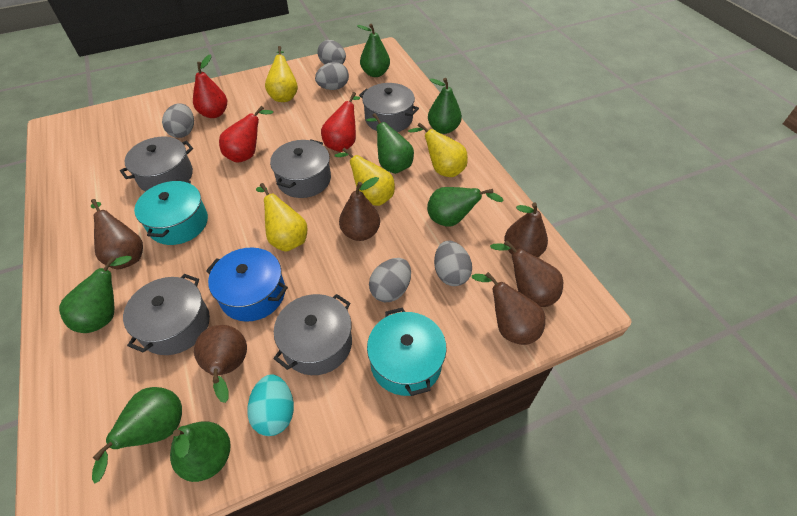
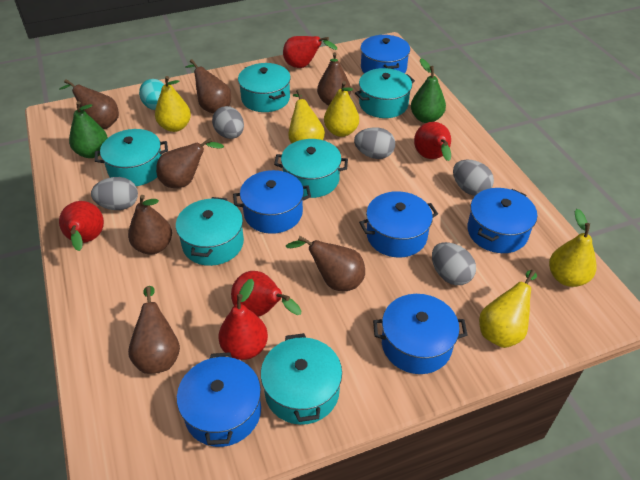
blue pot: [206,247,288,322] = 1 -> [177,352,261,447] [233,170,311,234] [359,191,438,258] [361,35,410,73] [373,294,468,374] [467,188,537,253] = 6
brown pear: [91,199,143,270] [194,325,247,403] [339,177,380,241] [472,272,545,345] [490,240,563,307] [504,202,548,257] = 6 -> [59,79,119,129] [128,195,172,254] [128,286,180,374] [156,138,224,188] [185,59,231,114] [286,236,365,291] [317,52,351,105] = 7
green pear: [59,256,132,333] [92,387,182,483] [170,421,231,482] [357,24,390,77] [366,113,414,174] [427,187,504,227] [428,78,462,134] = 7 -> [69,101,108,158] [411,59,446,123] = 2
grey pot: [120,137,193,192] [123,274,210,355] [270,139,331,198] [273,294,352,375] [359,83,419,132] = 5 -> none = 0
red pear: [193,54,227,118] [219,106,273,163] [321,92,360,152] = 3 -> [59,201,104,251] [219,279,268,360] [231,271,301,317] [283,36,337,68] [414,122,451,161] = 5
turquoise pot: [134,180,208,245] [367,307,447,396] = 2 -> [95,129,168,186] [176,197,244,266] [238,63,291,112] [261,333,342,425] [274,139,348,198] [355,68,415,118] = 6
yellow pear: [256,183,308,252] [265,46,298,102] [335,147,395,206] [408,123,468,177] = 4 -> [155,76,191,132] [288,89,325,143] [324,81,359,137] [479,270,537,348] [549,209,597,287] = 5

